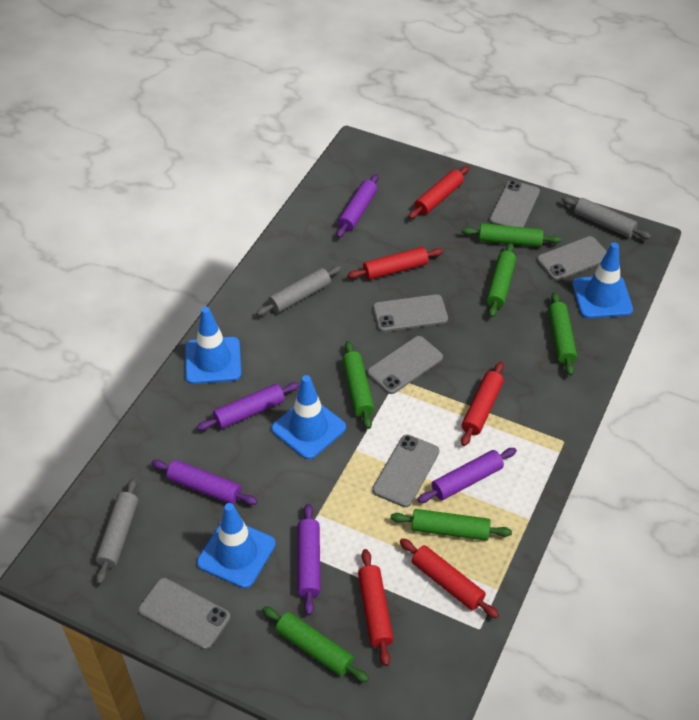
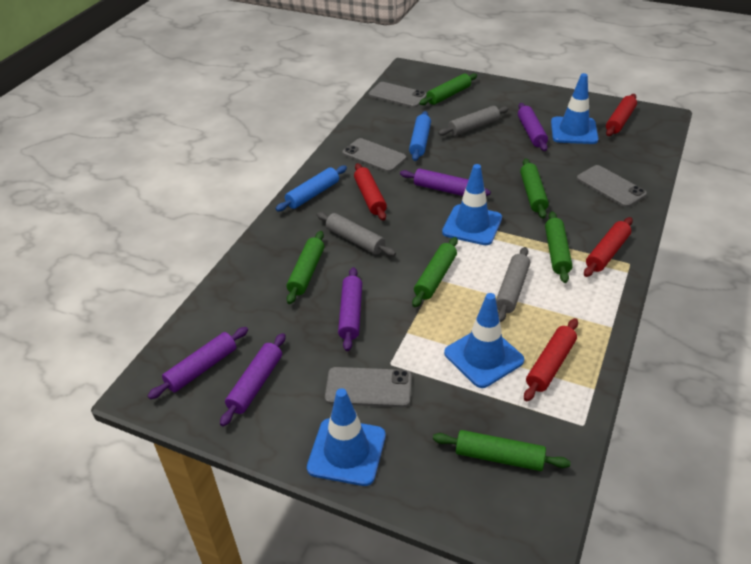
blue rolling pin: none = 0 -> [276,166,347,211] [409,111,431,161] = 2
grey phone: [138,578,230,650] [367,336,443,394] [372,435,439,507] [373,294,448,332] [489,180,540,227] [537,236,607,281] = 6 -> [325,367,412,408] [343,138,406,172] [369,82,427,108] [577,165,647,207] = 4
red rolling pin: [348,247,443,280] [358,549,394,666] [400,538,499,618] [408,166,469,219] [461,362,504,446] = 5 -> [354,163,387,221] [524,318,578,402] [584,217,633,277] [606,94,637,136] = 4

